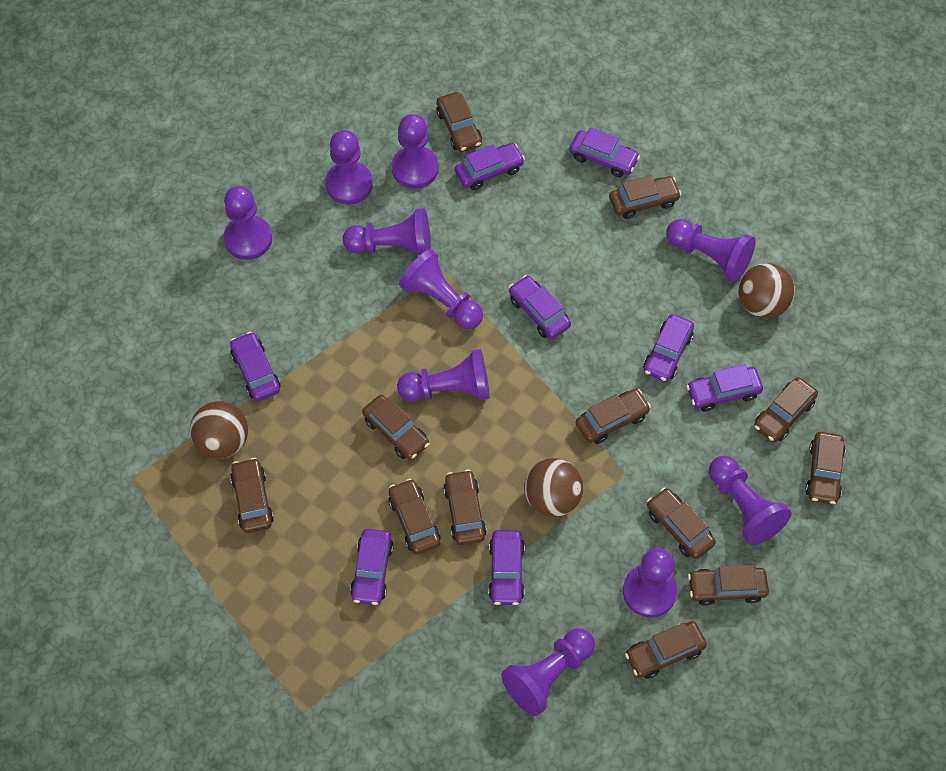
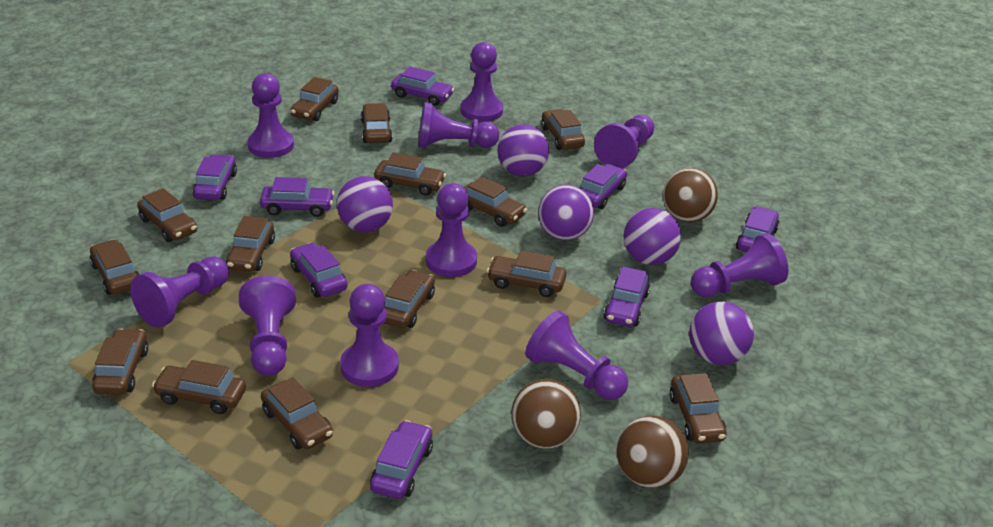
brown car: [230,458,274,533] [362,395,430,460] [389,478,441,555] [436,92,482,152] [443,470,487,545] [576,389,651,444] [609,175,681,219] [625,621,707,679] [647,487,716,559] [688,565,769,606] [754,377,818,442] [805,432,845,505] = 12 -> [90,239,140,295] [92,329,148,395] [137,188,197,242] [152,360,246,414] [226,216,275,272] [261,377,333,449] [291,77,339,121] [361,103,392,143] [374,152,446,196] [384,270,435,328] [464,176,527,227] [487,250,566,297] [541,109,585,150] [669,373,727,444] = 14
purple ball: none = 0 -> [337,176,393,232] [498,124,549,176] [538,185,594,240] [624,208,681,265] [689,302,754,365] = 5

